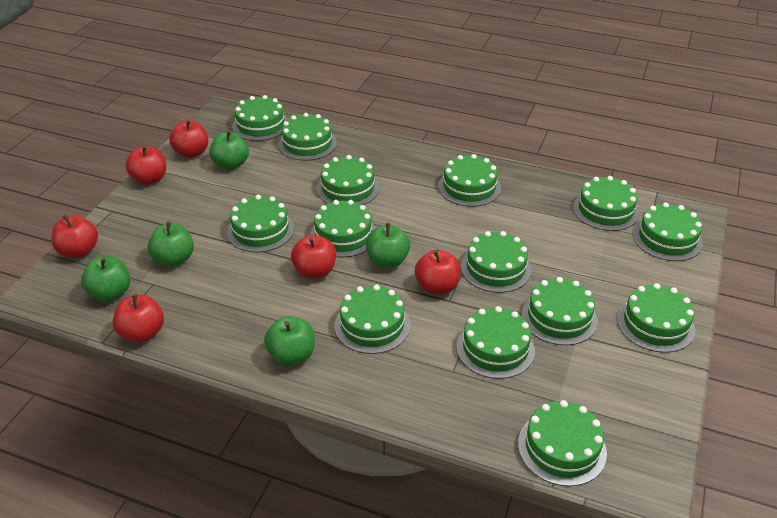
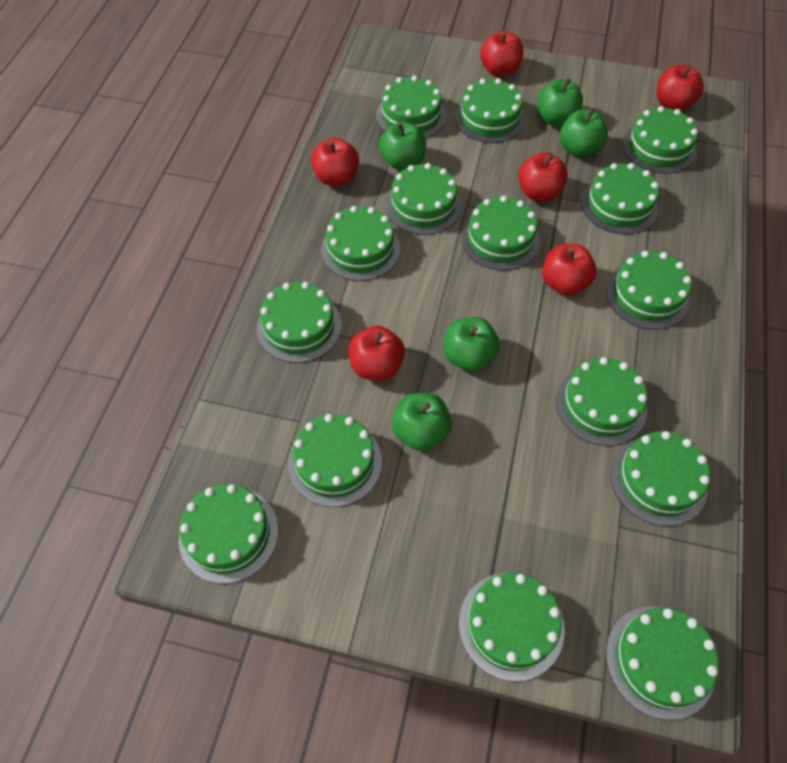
green cake: [227,195,294,252] [232,95,288,141] [278,113,337,161] [310,200,375,257] [317,155,379,205] [334,285,410,354] [438,154,501,207] [456,306,535,379] [461,231,532,293] [518,400,607,486] [521,277,598,345] [573,176,639,231] [617,283,695,353] [633,203,703,261] = 14 -> [179,484,278,584] [257,282,342,363] [288,414,382,507] [321,206,401,281] [376,75,446,138] [386,163,462,235] [455,78,525,143] [459,573,565,682] [461,196,540,270] [556,357,647,446] [581,163,659,234] [606,251,691,330] [606,606,719,720] [611,431,710,526] [623,106,698,174] = 15

